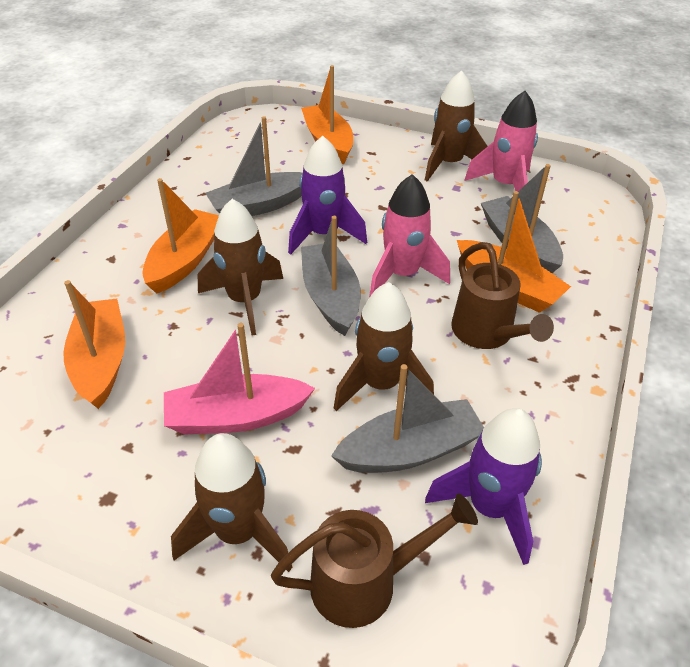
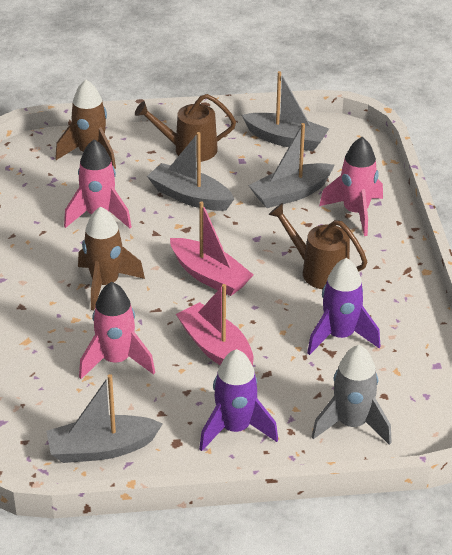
brown rocket: [171,433,293,572] [198,199,283,335] [334,282,434,411] [425,70,488,182] = 4 -> [55,80,116,169] [78,206,145,310] = 2
grey rocket: none = 0 -> [312,345,392,445] = 1
orange boat: [63,280,125,409] [143,178,219,294] [301,65,353,164] [457,191,571,313] = 4 -> none = 0
pink boat: [164,323,315,435] = 1 -> [170,201,253,296] [176,284,254,366] = 2
pink rocket: [369,174,450,297] [464,91,538,191] = 2 -> [64,139,132,228] [79,282,155,379] [319,137,383,236] = 3

